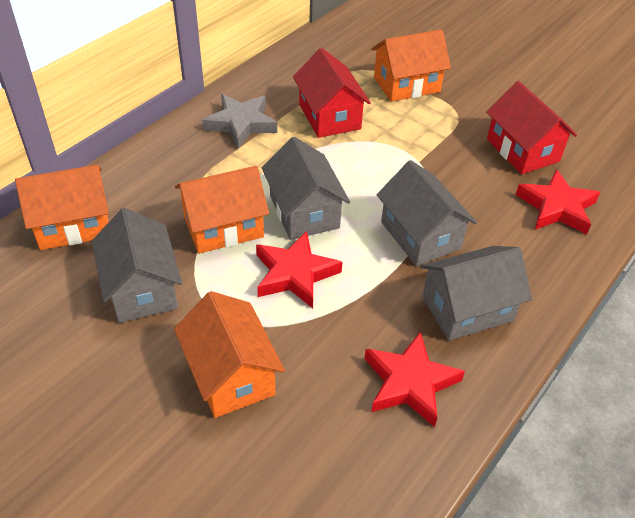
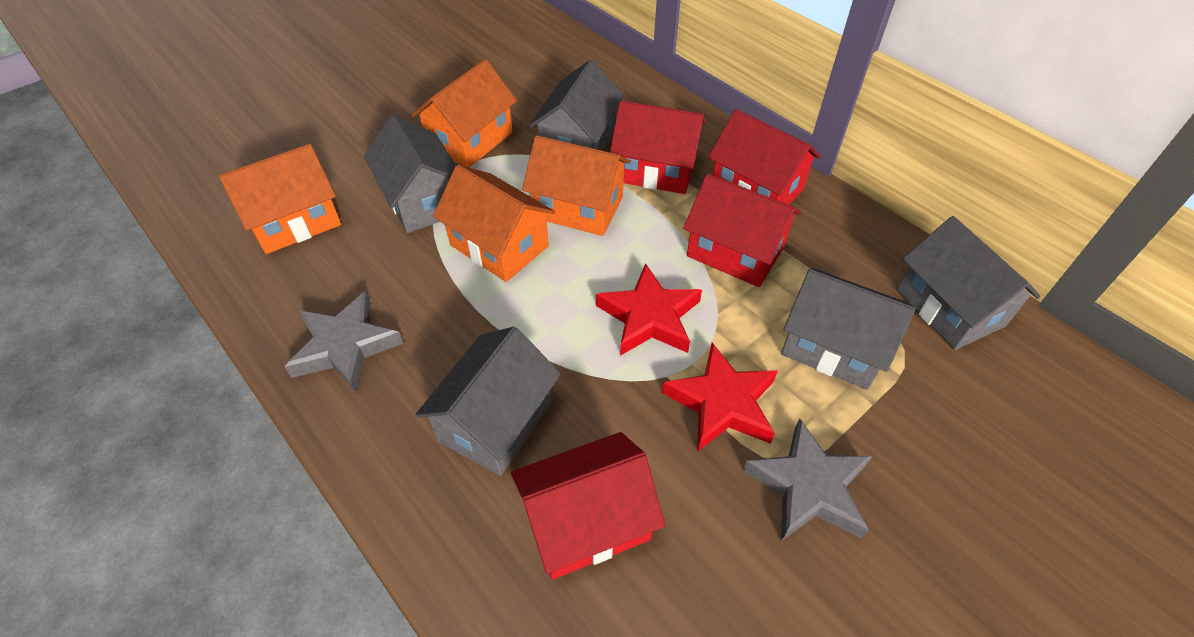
grey house: [92,208,182,323] [262,137,350,240] [377,160,477,266] [421,246,532,341] = 4 -> [364,115,456,233] [415,327,561,476] [529,60,624,151] [781,268,916,390] [897,216,1041,350] = 5
grey star: [202,94,277,148] = 1 -> [285,291,403,392] [743,419,872,541] = 2
red house: [293,48,371,138] [486,81,577,174] = 2 -> [511,432,665,579] [610,100,706,194] [683,174,801,287] [708,109,821,205] = 4
red star: [256,231,342,308] [364,331,465,427] [516,169,600,235] = 3 -> [596,263,702,356] [662,343,778,452] = 2

